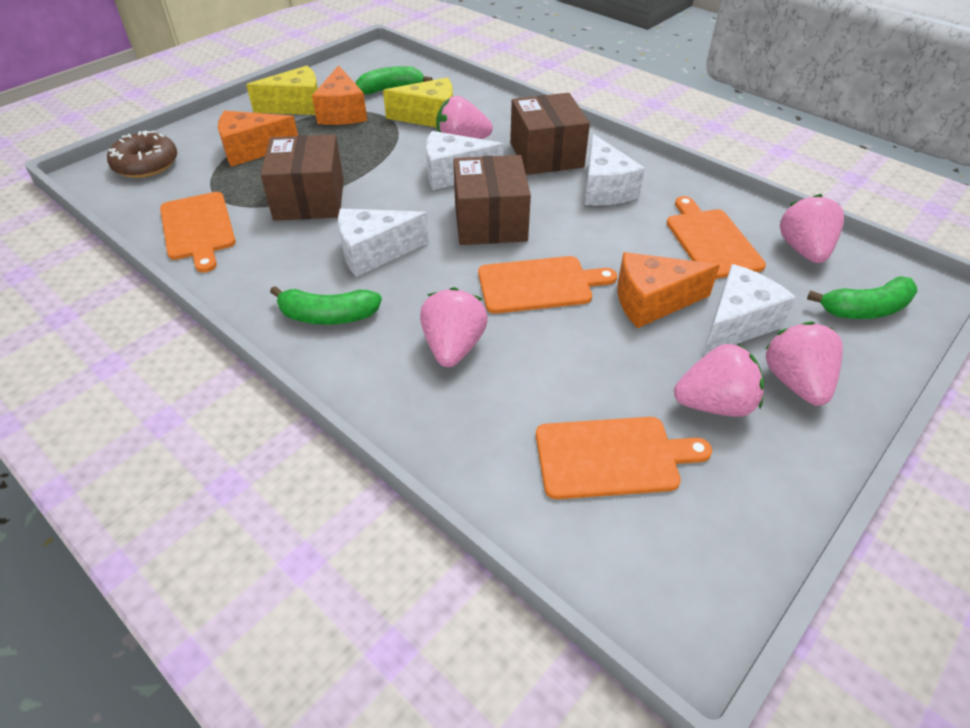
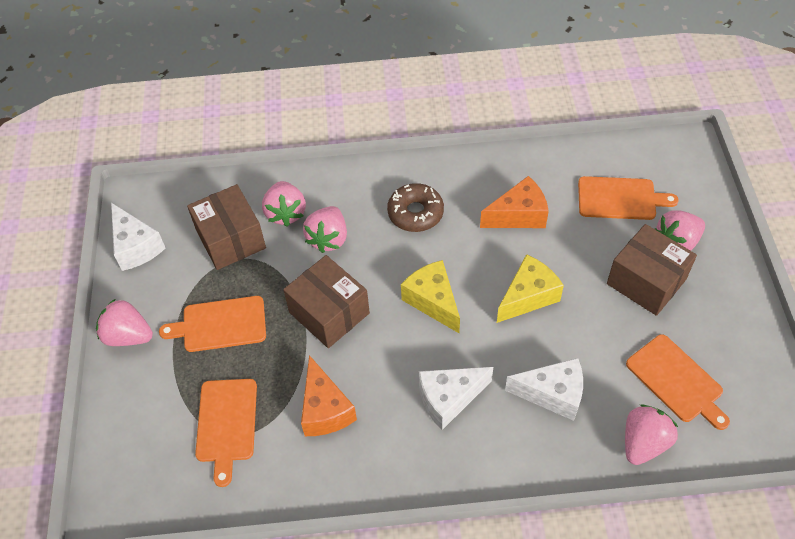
green banana: [270,286,382,325] [356,66,433,94] [807,276,917,319] = 3 -> none = 0
orange cheese: [218,111,298,167] [312,65,367,125] [618,252,720,328] = 3 -> [301,355,357,436] [480,176,549,228] = 2
white cheese: [338,209,429,277] [426,131,504,190] [585,134,645,206] [703,264,796,356] = 4 -> [111,203,166,271] [419,367,493,430] [505,358,583,421] = 3

